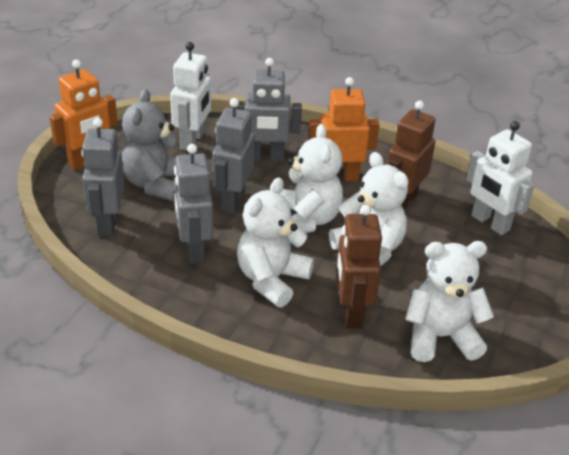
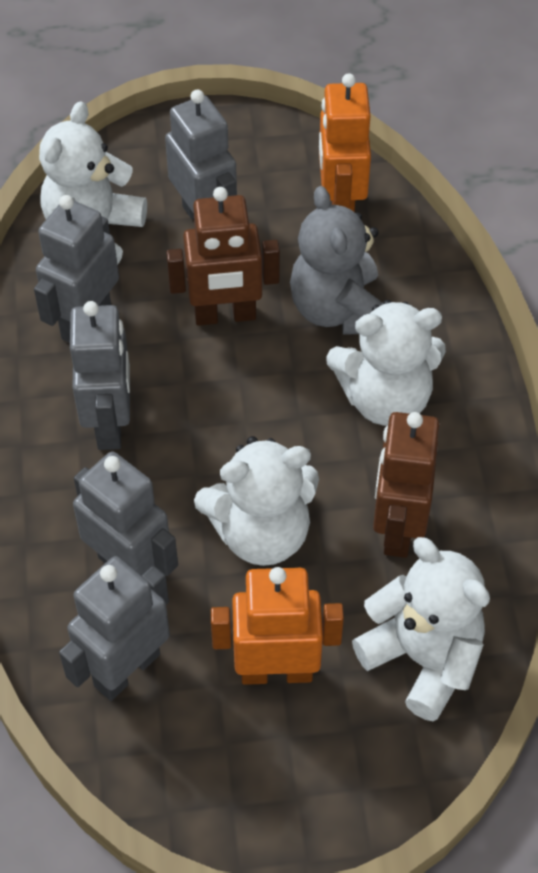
grey robot: [81,118,124,236] [174,144,213,264] [212,98,255,213] [236,58,302,161] = 4 -> [34,195,119,343] [59,556,170,701] [70,301,130,450] [73,451,178,576] [165,90,237,219] = 5
white robot: [170,42,211,151] [466,121,534,235] = 2 -> none = 0

